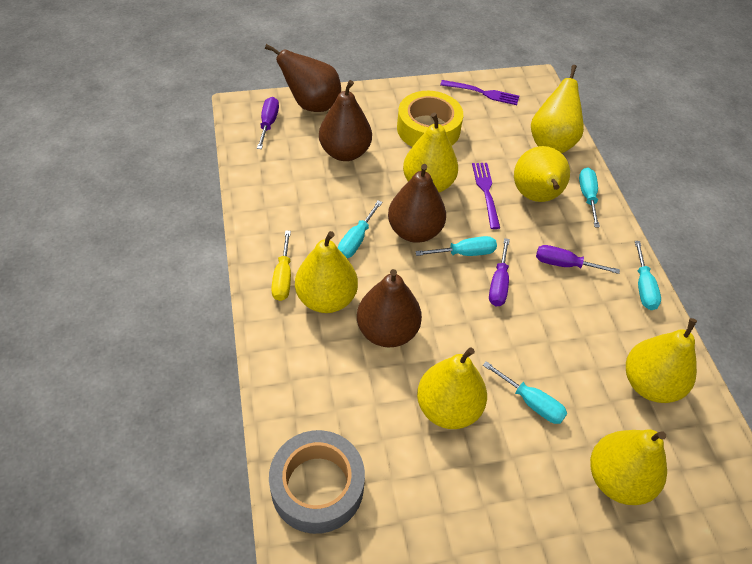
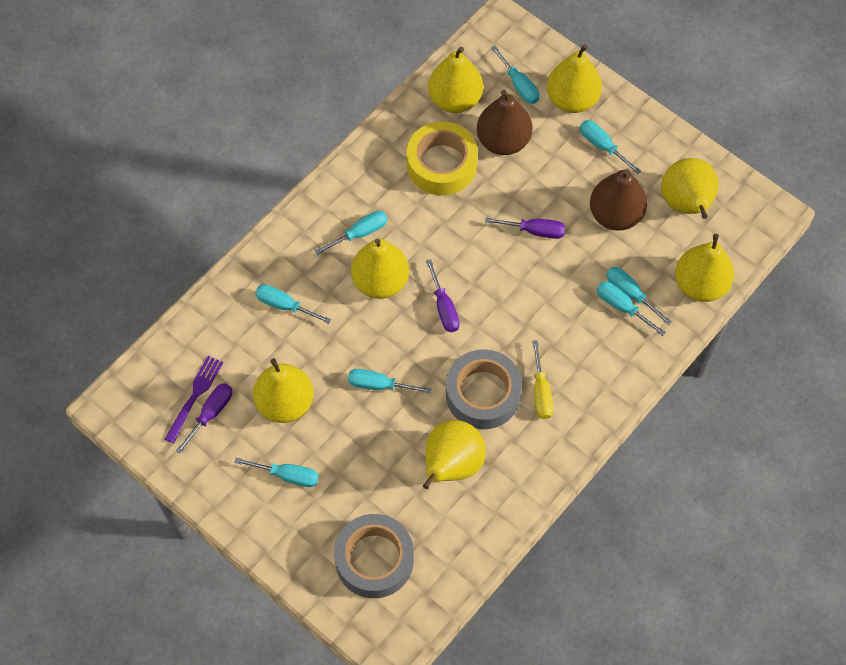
brown pear: [265,44,341,112] [319,80,372,161] [357,269,422,348] [388,164,446,243] = 4 -> [477,90,532,155] [590,169,647,231] = 2
grey tape: [269,430,365,534] = 1 -> [334,514,414,598] [446,349,522,429] = 2
purple fork: [440,80,519,105] [472,163,500,229] = 2 -> [165,356,223,443] = 1
turquoise screwdriver: [338,200,382,258] [415,236,497,256] [483,361,567,424] [579,167,600,228] [635,241,661,310] = 5 -> [234,458,319,487] [255,284,331,324] [315,211,387,255] [348,369,432,394] [491,46,539,104] [580,120,641,174] [597,281,666,336] [606,267,672,325] = 8

